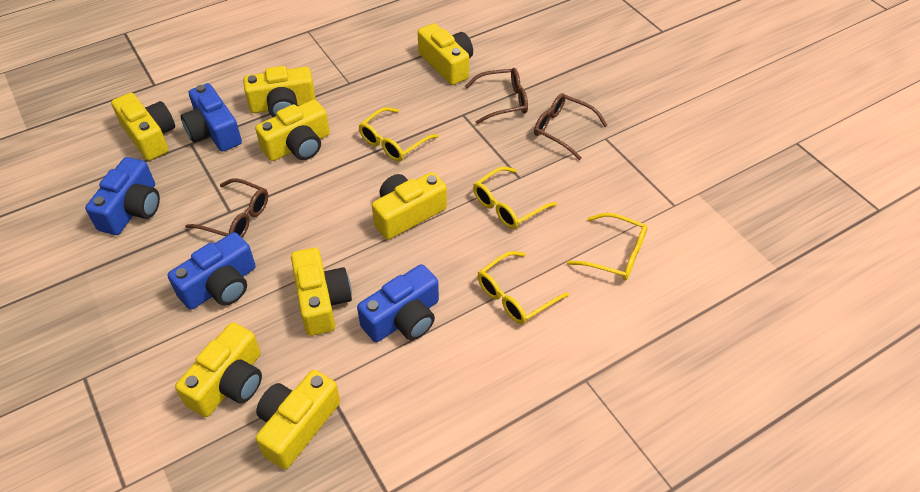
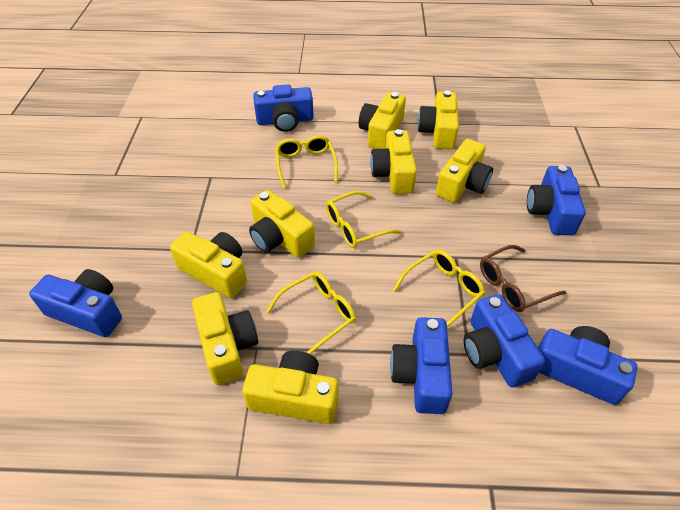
blue camera: [85,157,160,235] [168,232,256,310] [180,83,242,152] [357,264,439,342] = 4 -> [29,269,122,337] [253,84,314,132] [390,317,453,414] [464,294,545,388] [527,165,586,235] [538,326,638,405] = 6
brown glasses: [185,178,268,238] [464,68,528,124] [534,93,608,160] = 3 -> [480,245,566,312] = 1

